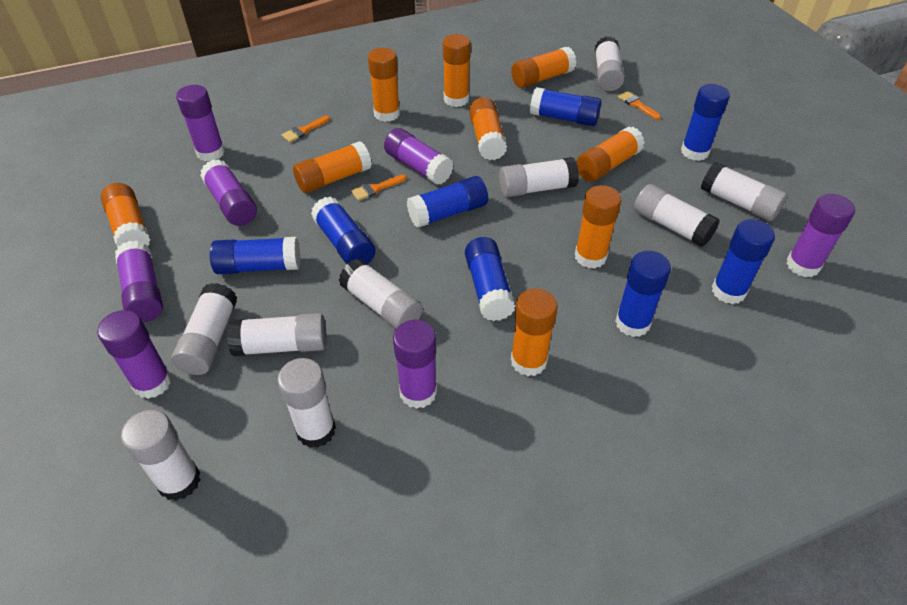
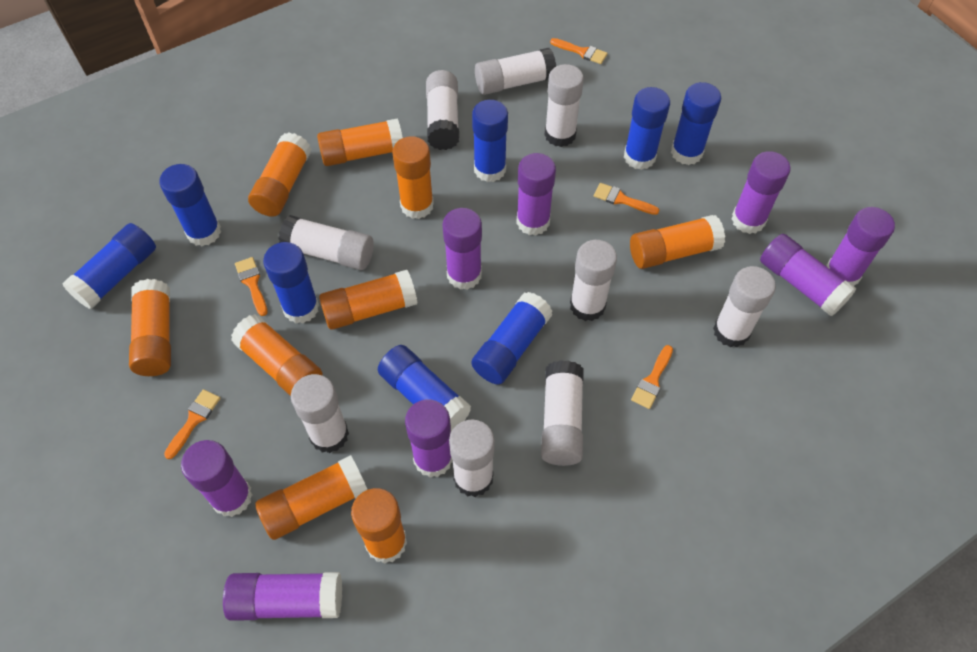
orange brush: [282,116,330,142] [351,174,407,201] [618,91,661,120] = 3 -> [164,389,220,459] [235,257,268,316] [550,38,608,64] [594,183,659,215] [631,345,673,409] = 5
purple glue stick: [97,310,172,399] [115,240,163,322] [176,85,225,161] [200,159,257,226] [384,128,454,185] [393,320,437,409] [786,194,855,277] = 7 -> [181,440,252,517] [223,572,342,621] [405,399,453,478] [442,208,482,290] [516,153,556,236] [731,151,790,234] [760,234,857,316] [826,207,895,286] = 8

